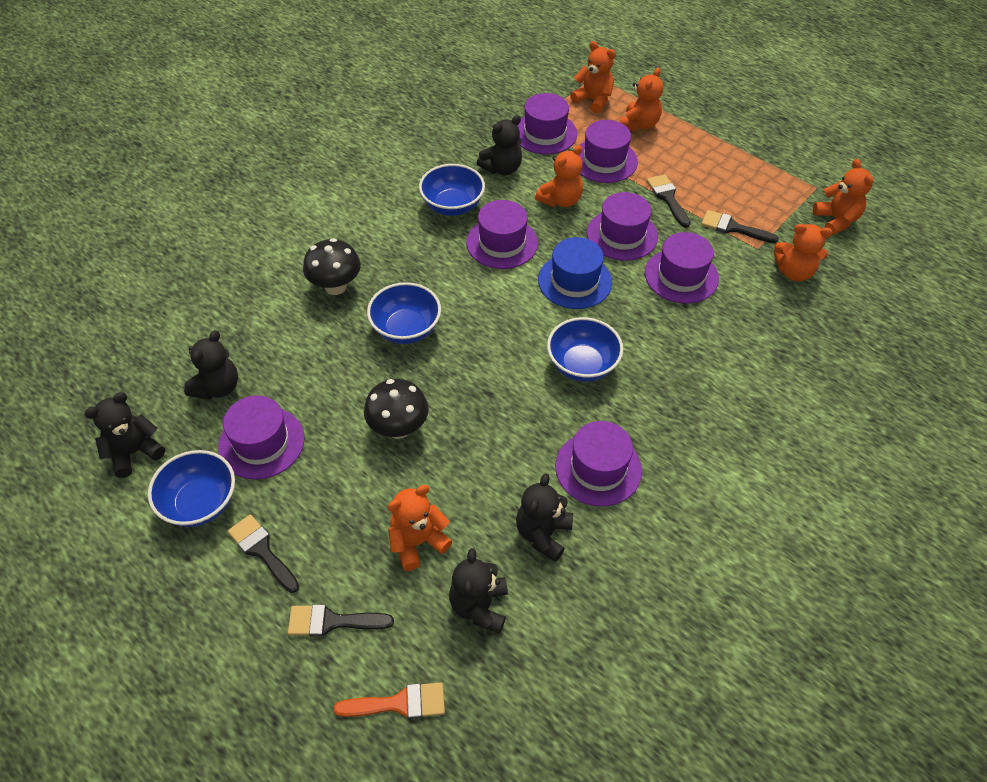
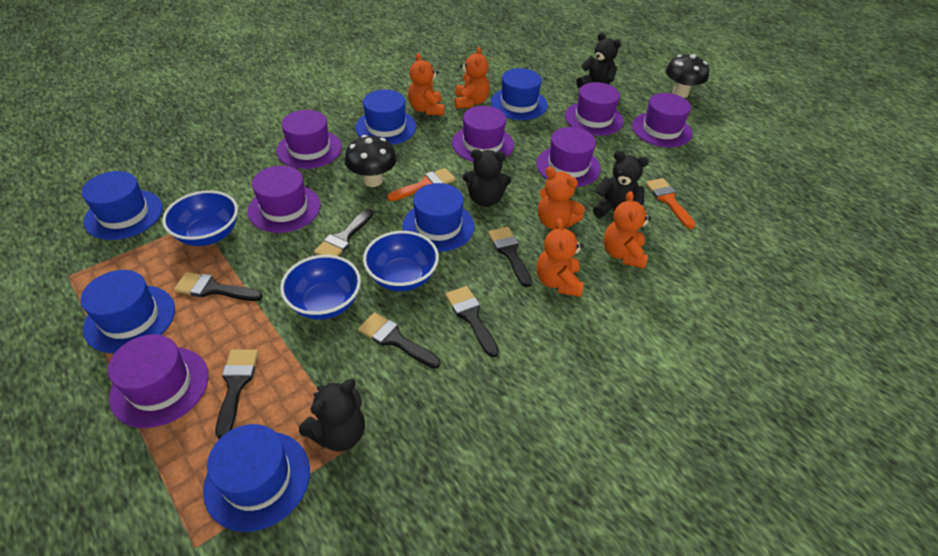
black brush: [228,514,299,593] [288,604,394,636] [647,174,690,228] [701,210,779,243] = 4 -> [174,272,263,301] [215,350,258,439] [314,209,373,256] [358,312,440,369] [445,286,499,357] [488,227,532,287] = 6
black teddy bear: [84,392,165,478] [184,330,238,400] [449,548,508,634] [477,115,522,175] [516,473,573,562] = 5 -> [299,379,365,451] [463,149,511,207] [576,32,621,88] [593,150,649,218] = 4
blue bowl: [148,450,235,527] [367,282,441,344] [419,164,485,216] [547,317,623,382] = 4 -> [162,190,238,246] [280,255,361,320] [363,231,439,291] = 3
blue hat: [538,237,612,309] = 1 -> [81,270,175,353] [82,171,163,240] [203,424,310,532] [355,90,417,145] [402,183,475,252] [491,68,548,120] = 6
orange brush: [334,682,445,719] = 1 -> [387,168,456,201] [645,178,696,229] = 2
orange teddy bear: [387,485,452,571] [535,145,583,207] [570,41,616,114] [619,68,663,131] [774,224,832,281] [813,159,874,235] = 6 -> [408,53,445,116] [454,47,490,109] [537,218,584,297] [538,167,585,229] [604,191,651,269] = 5

